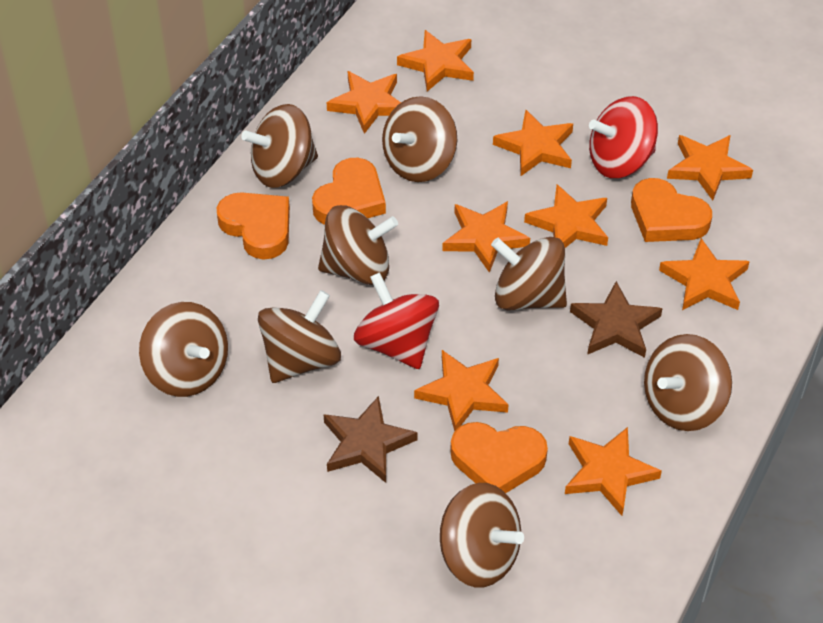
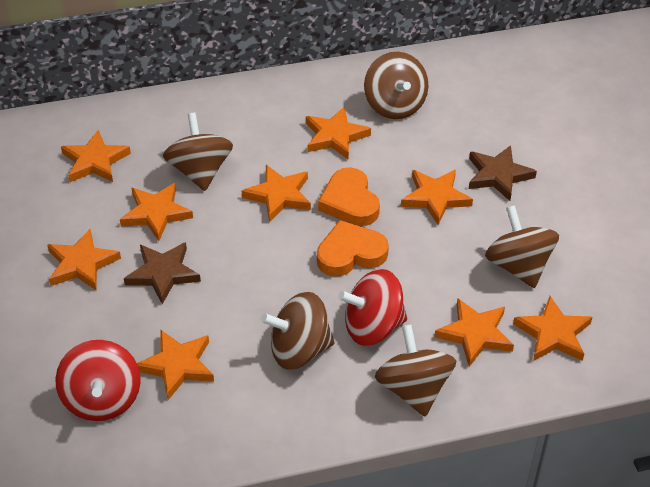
brown spinning top: [139,302,228,397] [241,104,318,188] [258,290,341,383] [318,205,398,285] [382,96,457,182] [440,483,524,588] [491,237,567,311] [644,334,732,431] = 8 -> [163,113,233,191] [261,292,334,370] [364,52,429,119] [375,324,456,416] [485,205,559,288] = 5
orange heart: [217,192,290,260] [312,158,386,225] [450,422,548,493] [631,178,712,242] = 4 -> [317,220,389,277] [318,167,380,226] = 2

